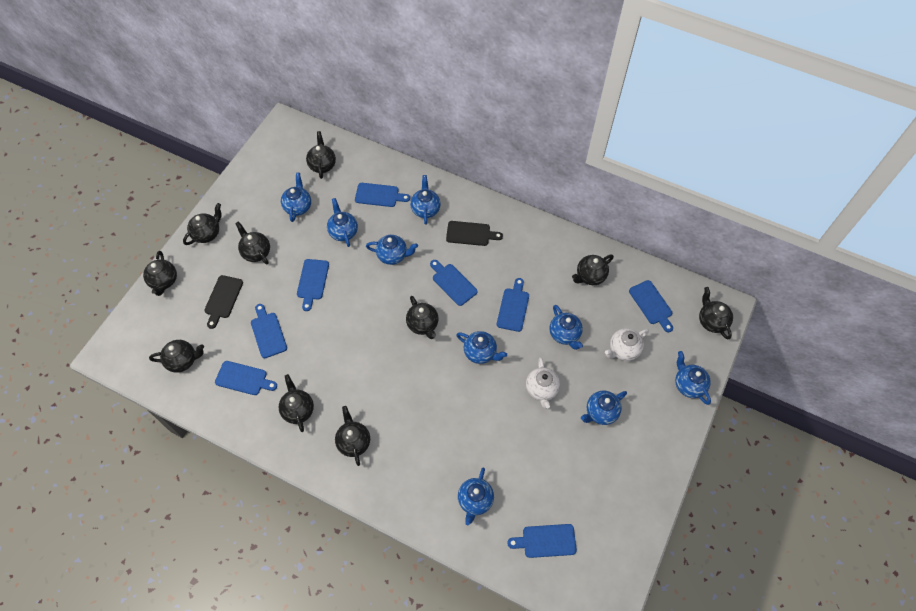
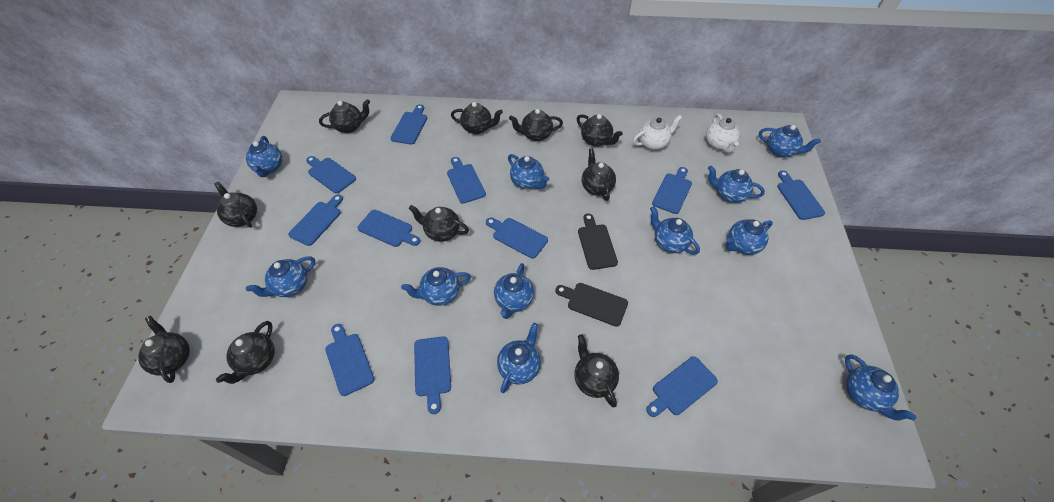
blue cutting board: [215,361,277,395] [251,304,287,358] [297,259,329,311] [355,183,410,207] [430,260,478,306] [497,278,529,332] [507,524,577,558] [629,280,673,332] = 8 -> [288,194,343,246] [306,156,356,194] [325,324,374,396] [357,210,420,247] [391,104,427,145] [414,336,451,414] [447,157,486,204] [486,217,548,259] [646,356,718,417] [652,167,692,214] [777,170,825,220] = 11
blue teapot: [281,173,311,222] [327,198,358,247] [366,235,418,265] [410,175,441,225] [456,331,507,364] [458,468,494,525] [549,305,583,350] [581,391,627,425] [675,351,711,405] = 9 -> [246,136,283,177] [246,256,315,297] [401,267,471,306] [494,263,534,319] [497,323,541,393] [508,154,549,189] [650,206,700,255] [708,166,765,203] [726,219,773,255] [759,125,821,158] [845,354,916,421] = 11

